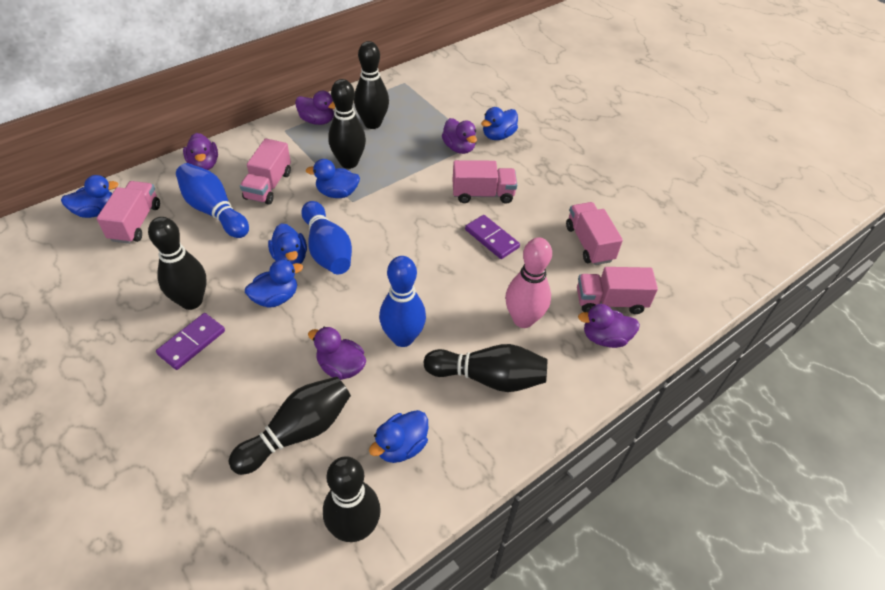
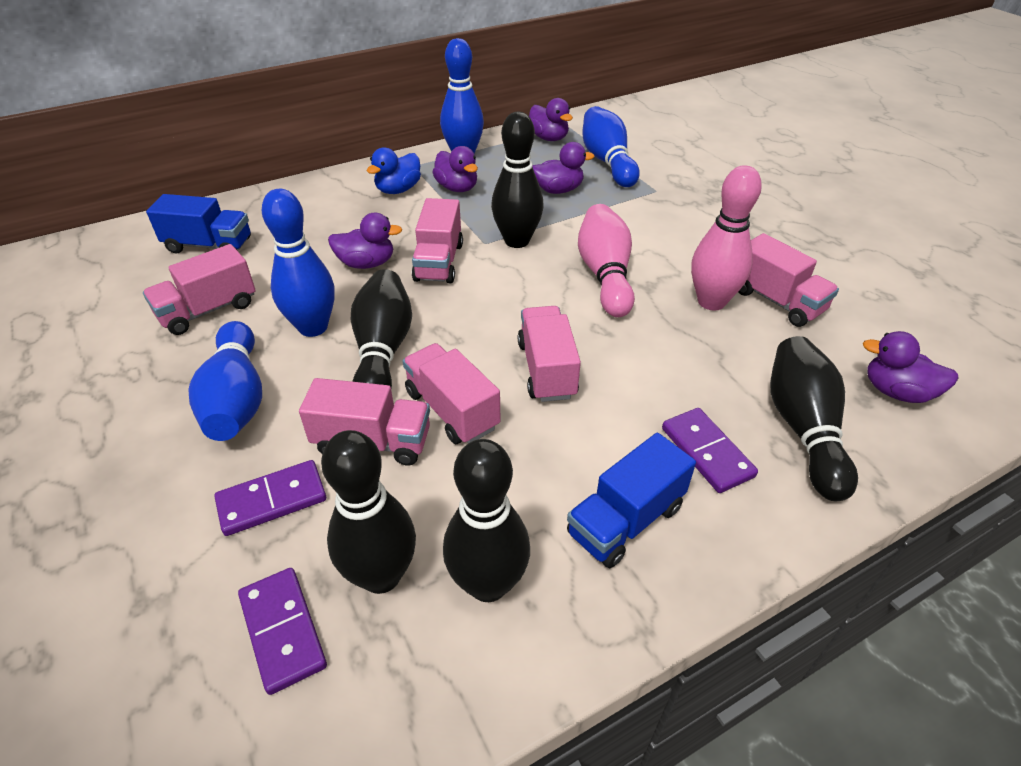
black bowling pin: [148,217,207,310] [229,376,351,475] [323,456,381,542] [328,79,366,169] [354,41,389,129] [424,344,547,392] = 6 -> [321,430,416,594] [351,269,412,388] [443,439,530,602] [491,112,544,248] [770,336,858,501] = 5
blue bowling pin: [176,163,249,238] [301,201,352,275] [379,256,426,347] = 3 -> [188,321,262,441] [262,189,335,337] [440,38,484,154] [582,106,640,187] = 4
blue duck: [61,175,118,218] [245,259,303,308] [268,223,307,264] [306,159,360,198] [369,410,428,463] [481,107,518,140] = 6 -> [367,147,421,194] = 1
blue truck: none = 0 -> [146,194,251,254] [567,433,696,568] = 2
pink bowling pin: [505,237,552,328] = 1 -> [578,204,635,317] [691,165,762,311] = 2
pink truck: [97,181,160,244] [240,138,291,205] [452,160,517,204] [566,202,623,265] [577,267,658,314] = 5 -> [143,244,256,335] [299,378,430,465] [403,343,500,444] [412,198,463,283] [518,306,581,402] [738,233,839,327] = 6
purple domino: [156,313,225,370] [465,215,520,259] = 2 -> [214,460,326,536] [238,568,327,695] [662,408,758,493] = 3

